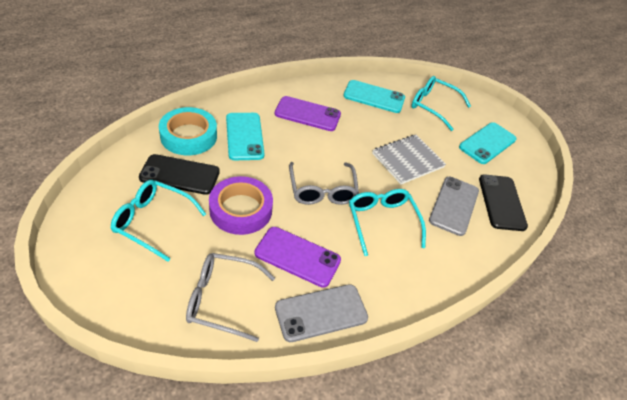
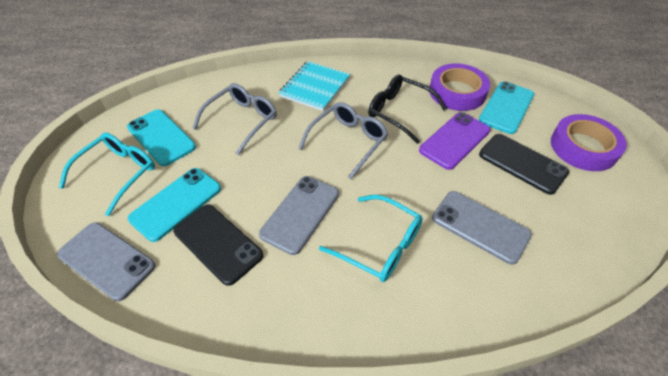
black glasses: none = 0 -> [368,74,447,144] = 1
grey notebook: [372,135,446,184] = 1 -> none = 0
grey phone: [275,284,368,342] [429,177,479,236] = 2 -> [57,222,156,301] [259,176,339,255] [432,191,532,264] = 3
purple phone: [254,227,341,288] [275,96,341,131] = 2 -> [419,112,490,170] = 1
purple tape: [209,176,273,235] = 1 -> [430,63,490,111] [551,114,627,171] = 2
turquoise glasses: [111,180,206,262] [349,189,426,256] [411,76,471,131] = 3 -> [59,133,155,216] [319,195,423,282] = 2
turquoise notebook: none = 0 -> [279,61,350,111] = 1
turquoise tape: [159,107,217,155] = 1 -> none = 0

